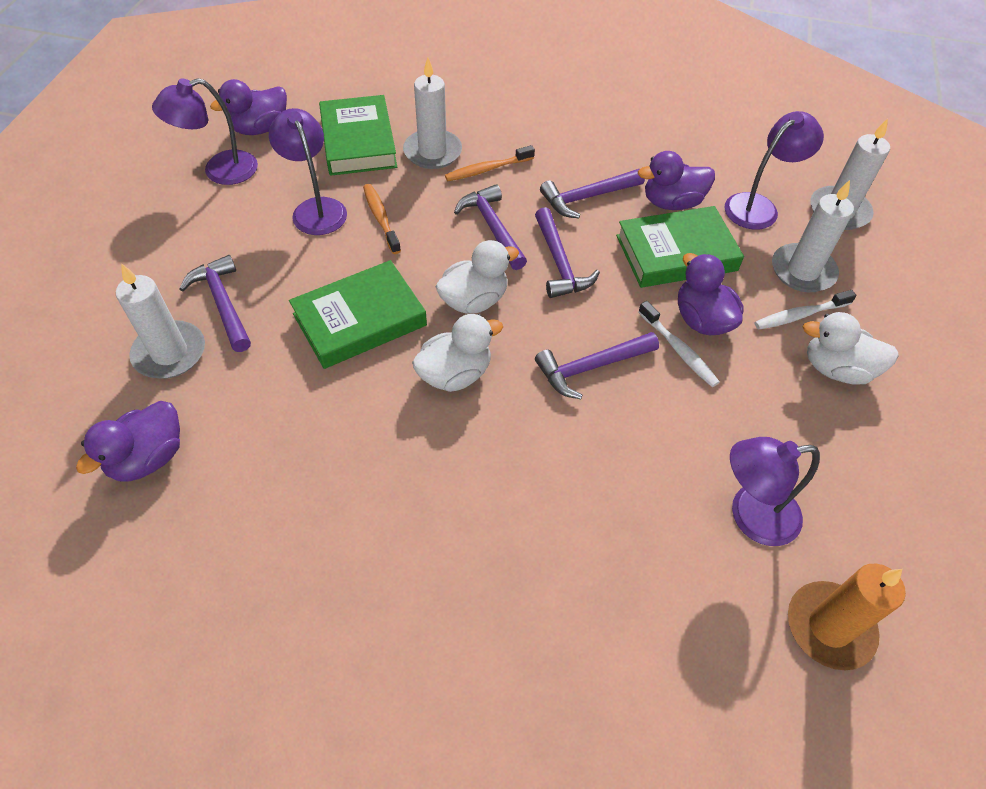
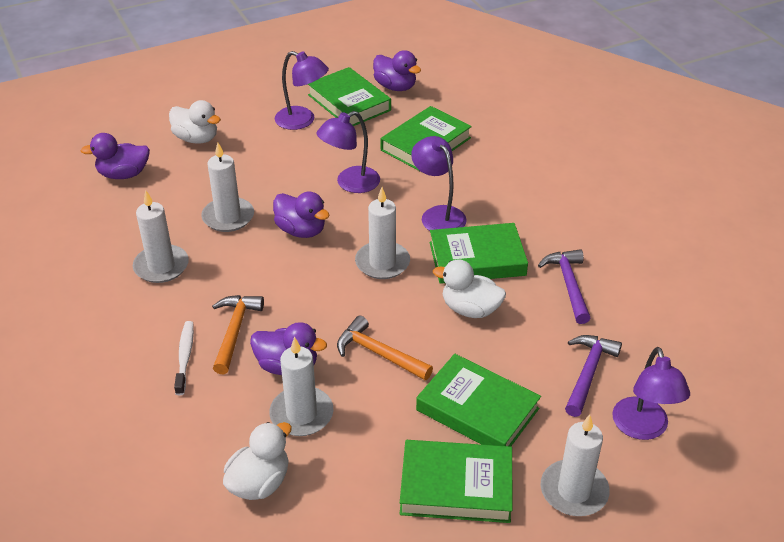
green book: [289,260,427,369] [319,95,397,176] [616,206,744,288] = 3 -> [308,67,391,126] [380,106,472,172] [400,440,512,523] [416,354,541,447] [430,223,528,284] = 5
orange candle: [788,564,906,670] = 1 -> none = 0
orange hammer: none = 0 -> [212,295,264,374] [337,315,433,380] = 2
orange toothbrush: [363,184,401,254] [445,145,535,181] = 2 -> none = 0
purple hammer: [179,255,251,352] [454,184,527,270] [535,207,600,298] [535,332,659,399] [540,169,645,218] = 5 -> [538,249,590,324] [565,335,622,417] = 2
white candle: [116,263,205,379] [403,58,462,169] [772,180,854,292] [810,118,890,230] = 4 -> [133,191,189,283] [201,143,254,232] [269,337,334,436] [355,187,410,279] [541,414,610,516] = 5
white toothbrush: [638,301,720,387] [754,290,856,330] = 2 -> [174,321,194,395] = 1

